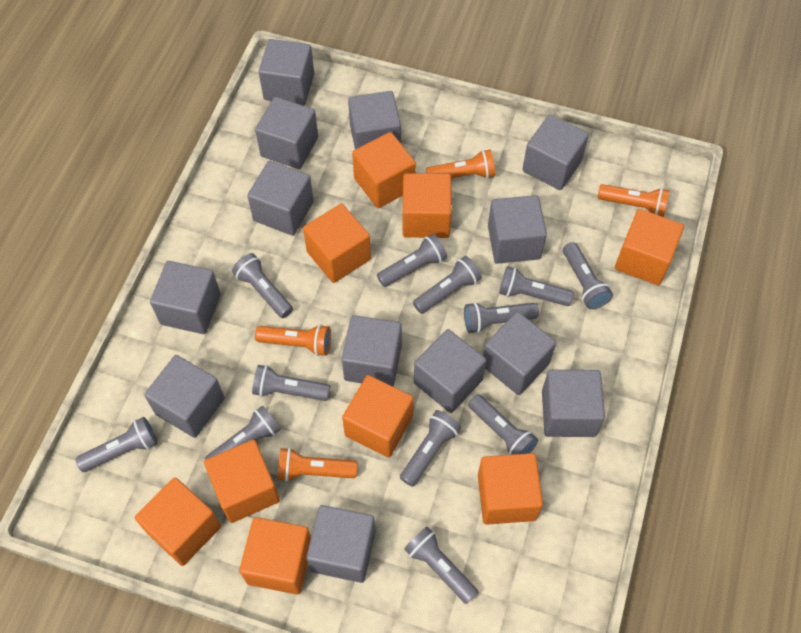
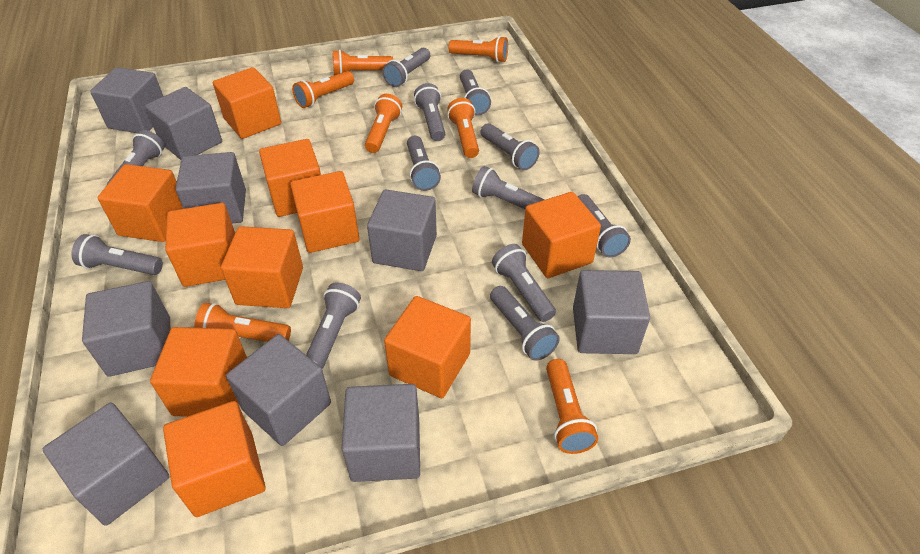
grey cube: [144,355,225,438] [150,261,221,334] [247,161,314,236] [255,97,318,169] [258,39,314,105] [306,505,375,583] [342,315,402,386] [348,91,401,150] [414,329,486,413] [483,312,556,395] [488,195,547,264] [522,114,589,190] [542,370,605,437] = 13 -> [43,403,169,526] [82,281,170,377] [90,67,163,133] [145,87,222,160] [175,152,246,223] [226,334,331,446] [342,384,420,482] [367,189,437,271] [573,270,650,354] = 9
orange cube: [135,478,221,566] [204,440,280,523] [239,517,311,594] [303,204,371,283] [342,375,413,458] [352,132,416,208] [403,173,452,238] [478,453,543,525] [615,209,684,285] = 9 -> [98,164,183,242] [150,327,247,417] [163,401,266,517] [165,203,235,287] [213,67,281,139] [221,226,303,308] [259,139,321,217] [290,171,359,253] [384,296,471,398] [522,192,601,278] = 10
orange flashlight: [255,324,331,356] [278,447,357,482] [426,150,495,179] [597,184,670,217] = 4 -> [194,303,291,342] [292,71,354,108] [333,49,393,75] [365,94,402,153] [447,98,479,158] [448,36,508,63] [546,359,598,454] = 7

